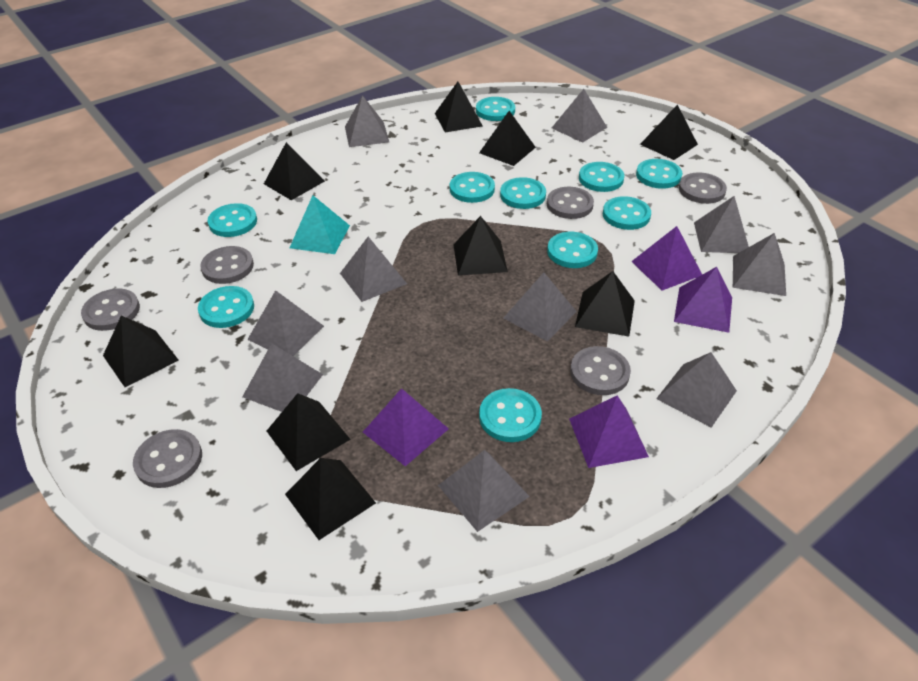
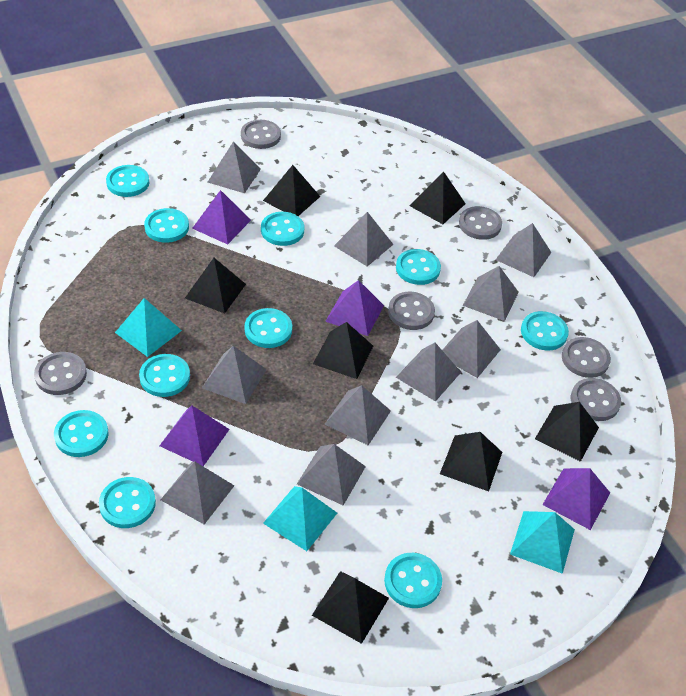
black pyramid: [103,316,178,387] [264,142,325,200] [267,393,351,471] [285,458,376,540] [435,82,483,132] [453,216,508,276] [479,111,536,166] [575,271,635,337] [640,105,698,160] = 9 -> [185,258,246,314] [263,165,320,216] [312,571,389,644] [313,322,373,379] [410,171,466,224] [440,432,502,492] [535,402,599,462] = 7
turquoise pyramid: [290,195,350,254] = 1 -> [115,298,182,357] [263,486,337,551] [510,511,575,574] = 3

